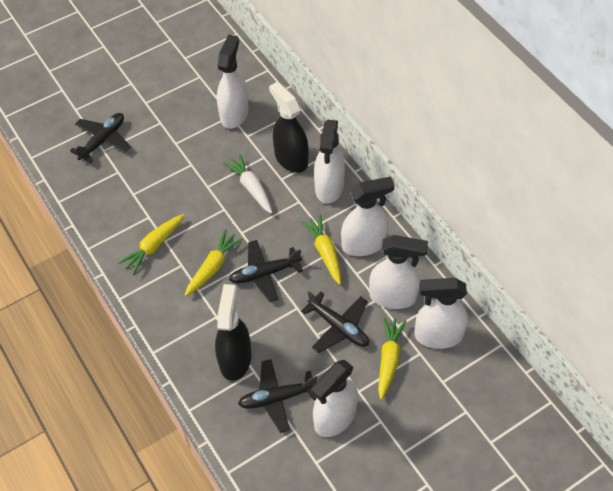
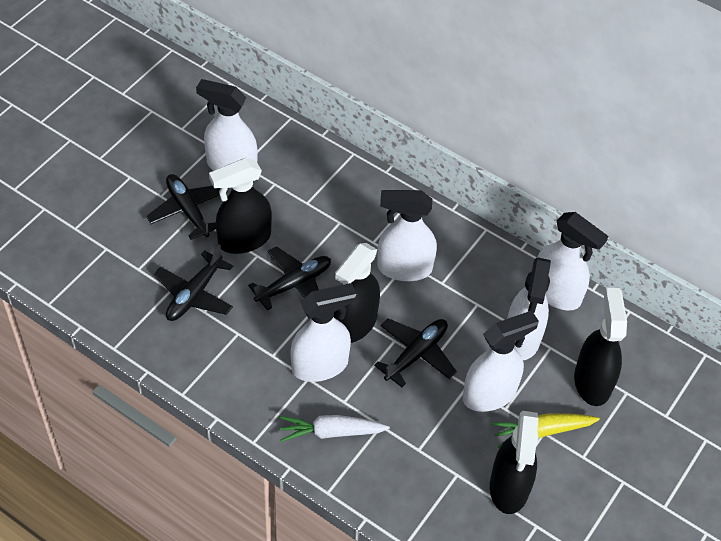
black spray bottle: [215,284,251,381] [269,81,309,173] = 2 -> [209,158,272,254] [333,243,380,343] [490,411,539,514] [574,288,627,406] = 4
yellow carrot: [118,214,184,275] [185,230,243,296] [301,215,341,285] [378,317,407,400] = 4 -> [491,413,600,448] = 1

